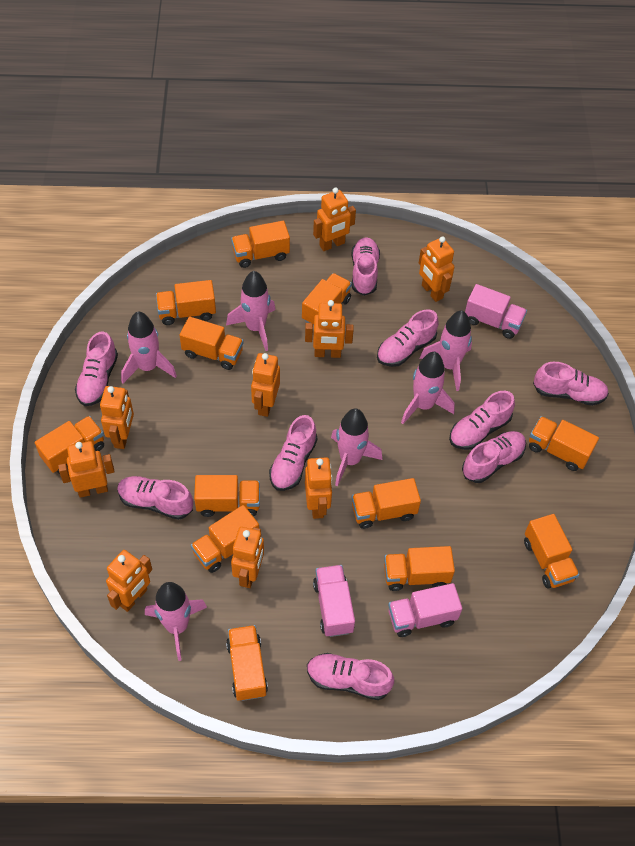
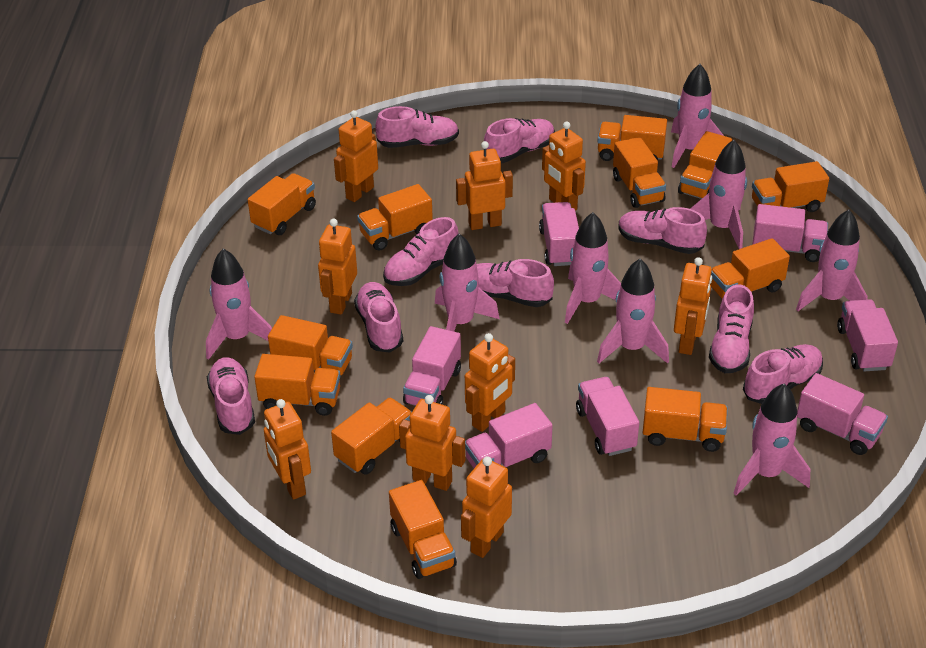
pink rocket: [121,311,177,383] [145,582,207,661] [226,271,275,351] [331,408,383,486] [401,352,455,424] [419,310,472,391] = 6 -> [206,248,272,360] [435,234,499,332] [565,212,621,324] [597,258,669,364] [671,64,724,168] [690,140,747,249] [733,383,810,496] [796,210,868,311] = 8
pink truck: [313,565,355,637] [388,583,462,637] [465,284,527,339] = 3 -> [403,326,461,406] [465,403,553,468] [539,202,579,266] [576,377,639,456] [753,204,828,262] [797,373,888,455] [837,299,898,371] = 7

